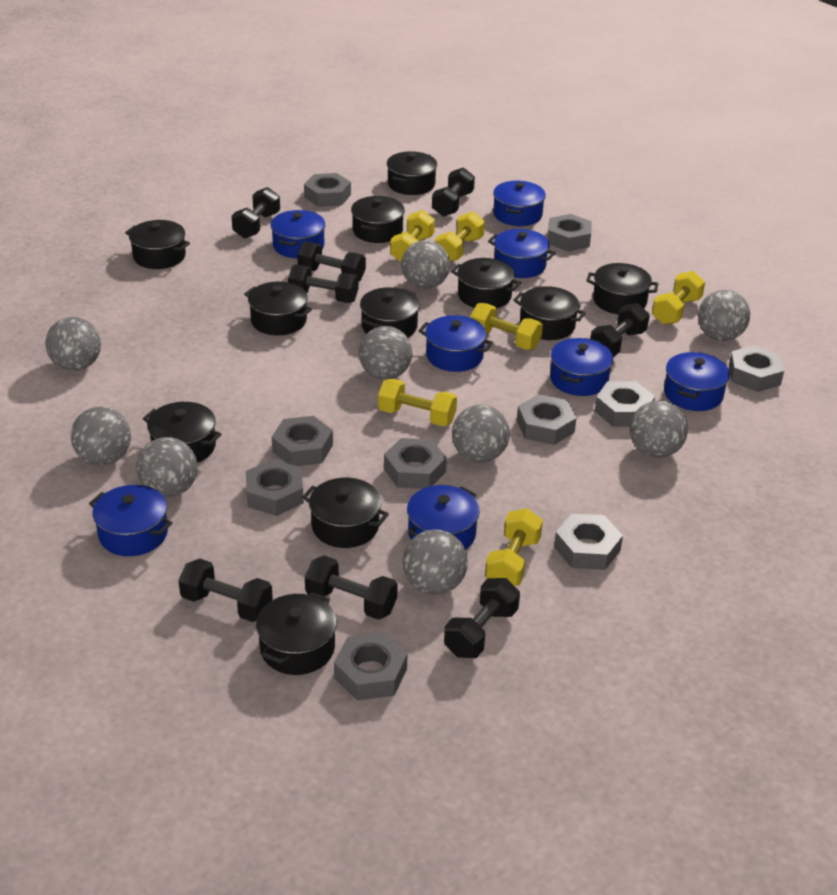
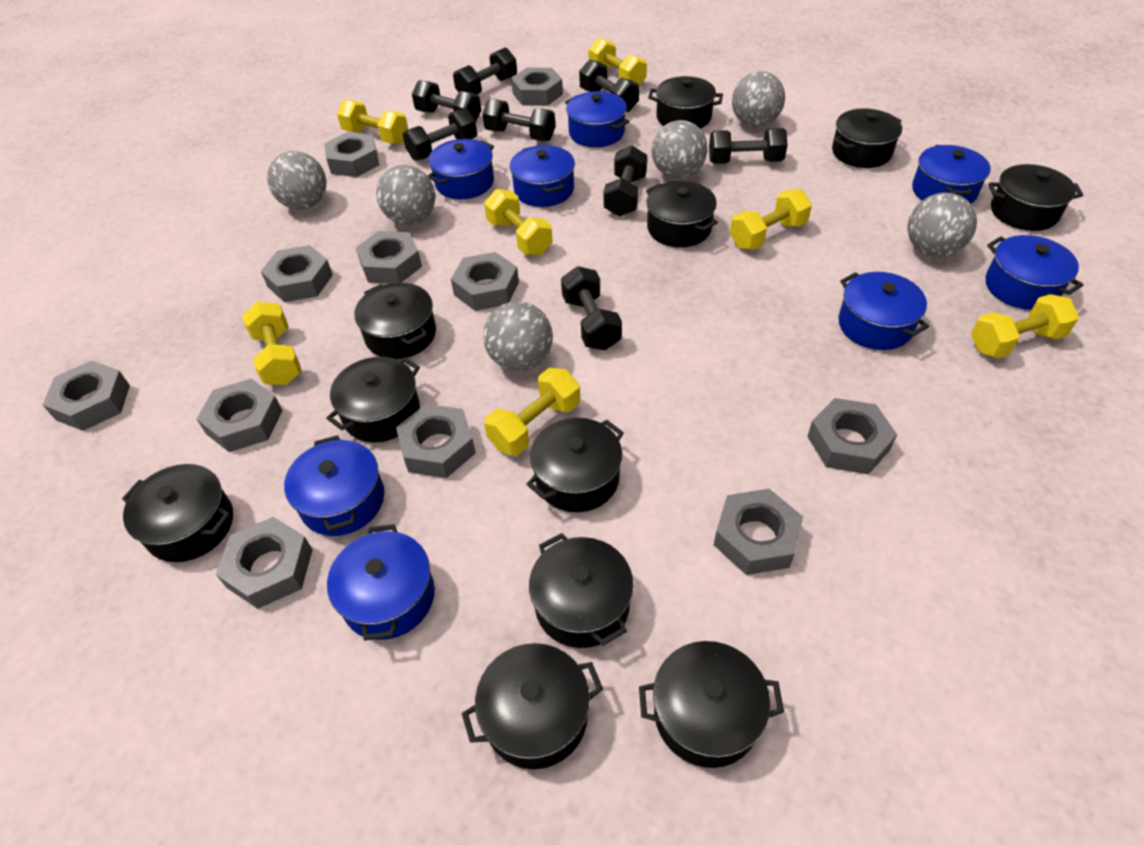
grey ball: [45,317,101,371] [71,407,131,465] [136,437,197,497] [359,326,412,380] [401,240,450,289] [403,529,468,595] [452,405,510,463] [630,400,688,458] [698,290,750,341] = 9 -> [267,151,326,210] [376,165,435,225] [483,301,553,371] [651,120,707,179] [732,71,785,127] [908,192,977,257] = 6
grey nut: [246,459,304,516] [272,416,333,466] [304,173,351,207] [334,632,408,701] [384,438,447,489] [517,394,576,445] [547,214,592,252] [554,513,623,570] [595,381,655,427] [729,345,784,392] = 10 -> [43,361,130,431] [197,379,283,452] [216,517,312,609] [261,245,333,302] [324,132,379,177] [356,231,422,284] [396,404,476,478] [451,252,519,311] [511,68,563,106] [714,489,803,575] [807,398,897,475] = 11
yellow dumbbell: [378,378,457,426] [390,210,435,262] [435,212,485,262] [470,303,543,350] [485,508,543,586] [652,271,705,325] = 6 -> [242,301,302,385] [337,100,409,144] [484,189,553,255] [484,368,580,456] [588,38,647,85] [730,189,812,250] [971,294,1079,358] = 7

